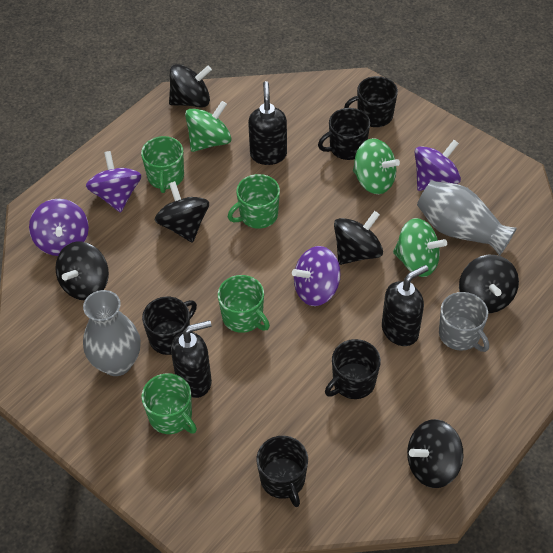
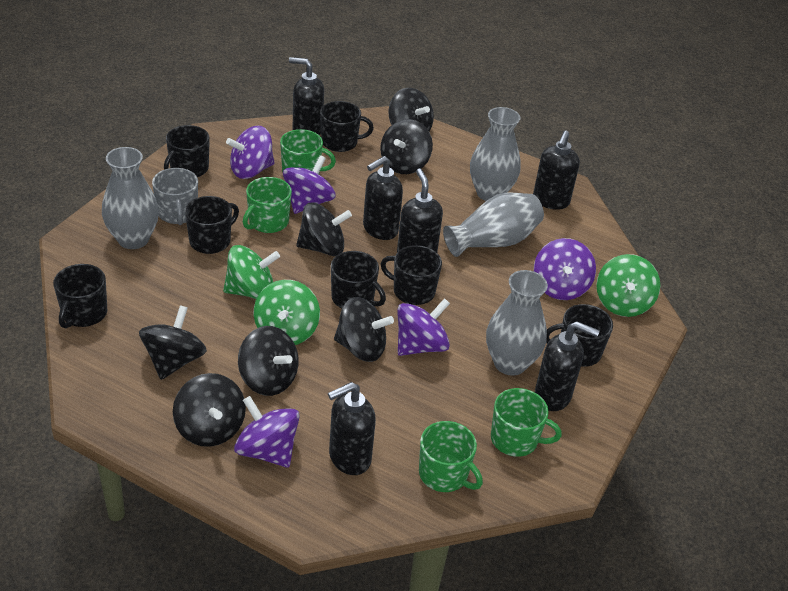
black mug: [142,297,197,355] [257,436,308,507] [318,108,370,160] [325,339,381,399] [344,76,398,127] = 5 -> [53,264,107,328] [164,125,210,177] [185,196,239,254] [320,101,374,152] [331,251,386,308] [381,245,442,305] [546,304,613,367] = 7
black soap dispenser: [171,320,212,398] [248,81,287,165] [382,265,429,346] = 3 -> [289,57,324,135] [328,382,376,475] [363,156,403,240] [397,168,443,252] [533,131,580,210] [535,321,600,411] = 6
black spinning top: [55,241,109,300] [155,181,209,243] [169,64,212,107] [334,211,383,265] [407,419,463,488] [459,255,519,314] = 6 -> [139,305,207,380] [173,373,246,447] [238,326,299,396] [296,202,352,256] [334,297,394,362] [380,119,433,174] [388,88,434,131] = 7
grey vase: [83,290,141,376] [417,181,517,256] = 2 -> [102,147,159,249] [443,193,544,257] [470,107,521,201] [486,270,548,376] = 4
purple spinning top: [29,199,89,256] [86,151,142,213] [292,246,340,306] [414,140,461,191] = 4 -> [226,126,275,179] [234,396,300,468] [283,155,336,214] [397,298,450,356] [534,238,596,300] = 5

